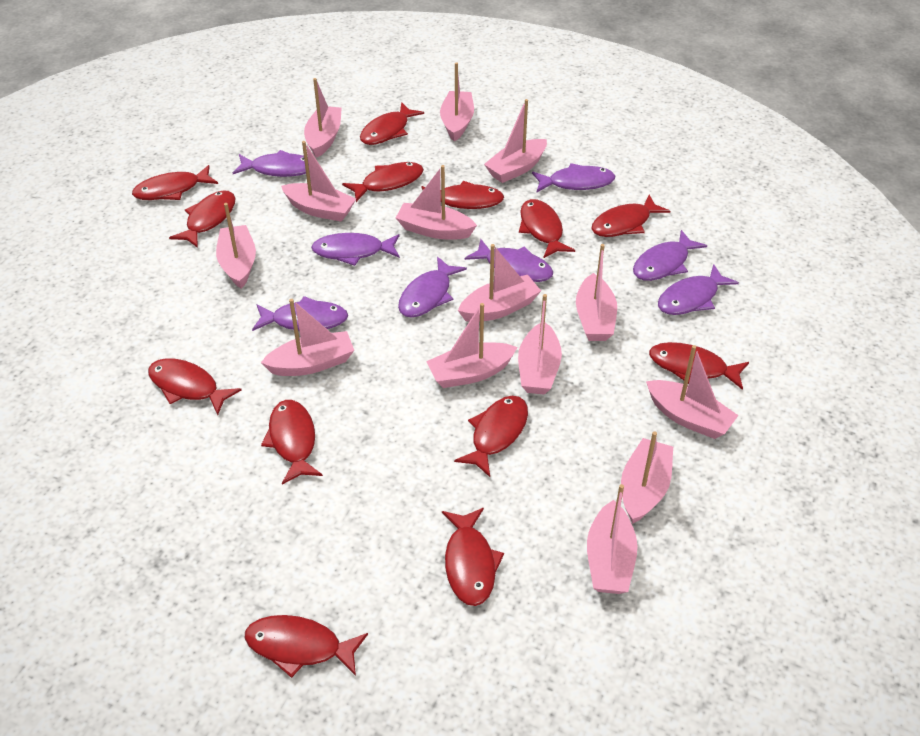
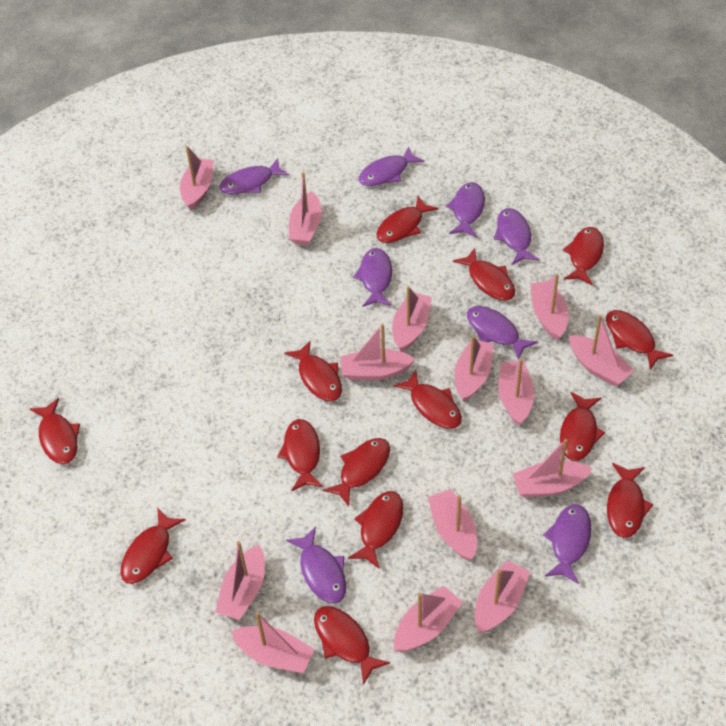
red fish: [132,165,218,200] [148,358,241,415] [169,190,235,248] [245,615,368,678] [261,400,323,484] [342,162,424,202] [360,102,424,145] [422,181,504,209] [442,508,504,606] [454,396,528,477] [519,199,575,258] [592,195,670,237] [649,342,749,390] = 13 -> [30,398,80,464] [120,508,186,584] [277,419,323,492] [285,340,342,402] [314,606,390,685] [323,438,390,506] [348,491,404,568] [376,196,438,243] [393,370,462,429] [453,248,515,301] [560,392,605,461] [563,227,604,285] [606,310,673,370] [607,463,653,538] = 14

